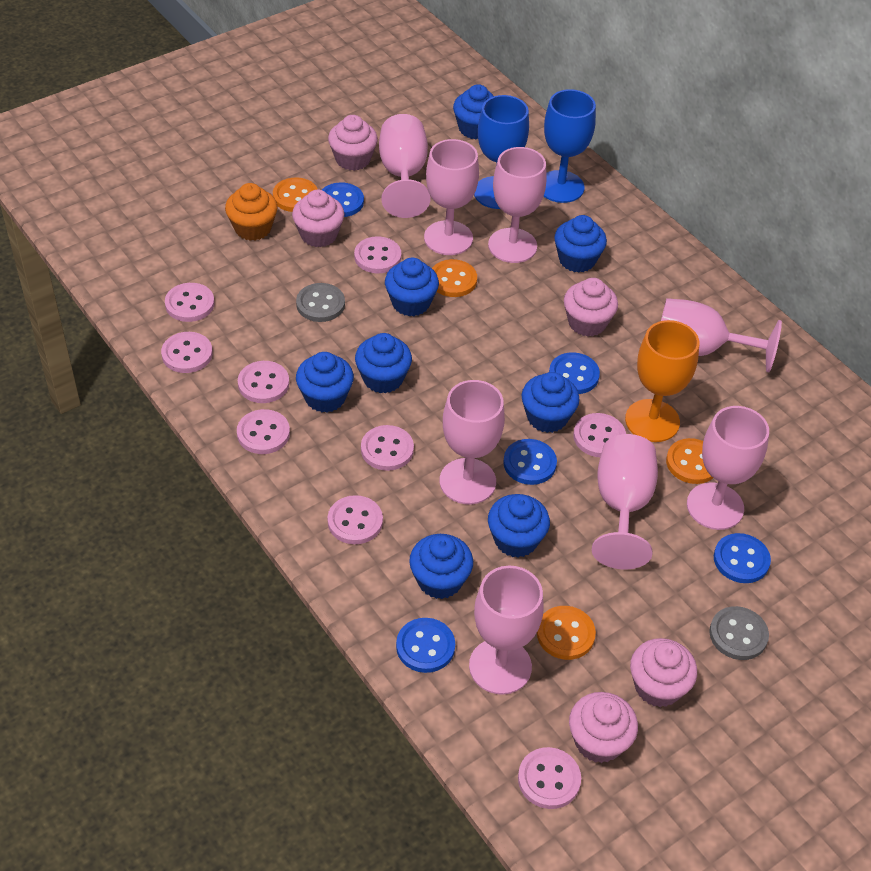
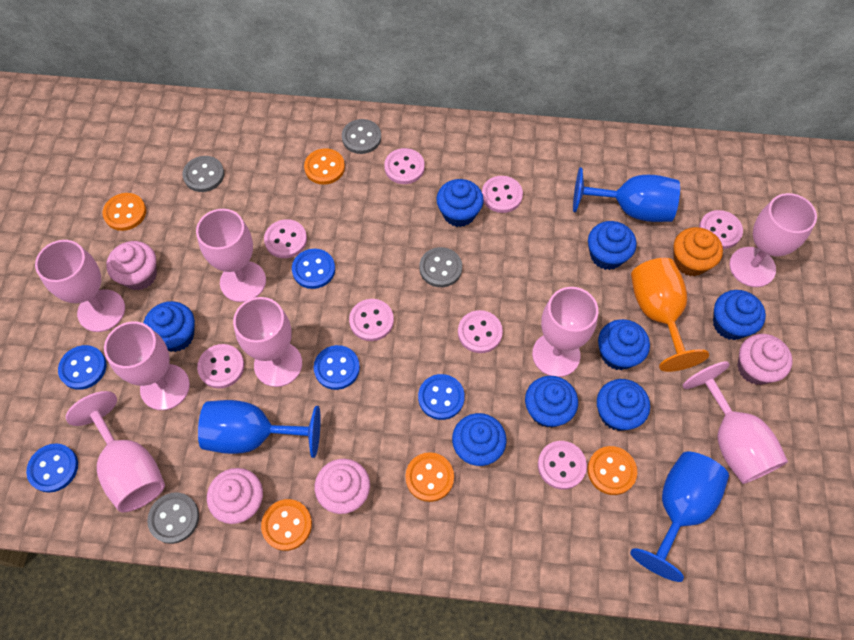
blue goblet: [474,95,529,209] [543,89,596,203] = 2 -> [198,400,321,458] [573,167,680,222] [630,452,729,582] = 3
grey button: [296,283,345,322] [709,606,769,660] = 2 -> [147,492,199,544] [182,156,224,192] [342,119,381,154] [419,247,462,287] = 4
orange button: [273,177,318,212] [432,259,477,297] [537,606,596,660] [666,438,713,484] = 4 -> [103,193,146,231] [261,499,312,551] [304,148,345,185] [405,452,454,502] [588,446,637,495] = 5
pink button: [161,332,213,373] [165,283,215,322] [237,409,290,454] [238,361,289,403] [327,495,383,544] [354,237,401,273] [361,425,414,471] [518,747,581,809] [573,413,626,457] = 9 -> [197,344,244,388] [264,219,307,258] [349,299,394,341] [384,148,425,184] [458,310,503,353] [482,176,523,213] [538,441,587,490] [699,210,743,249] = 8
pink cupcake: [292,190,344,247] [328,115,378,171] [564,278,618,336] [569,692,638,763] [630,638,697,707] = 5 -> [106,241,157,290] [207,468,263,524] [315,459,370,514] [738,334,793,385] = 4

